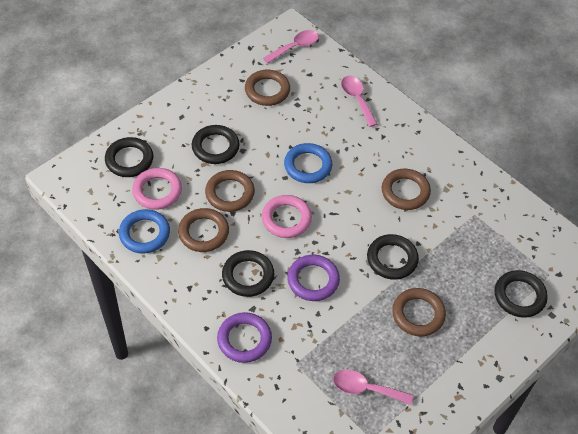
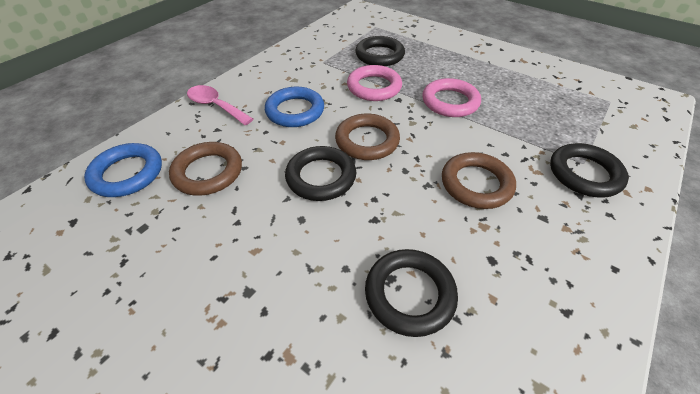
black ring: [105,137,153,177] [192,125,240,164] [222,250,274,297] [367,234,419,280] [494,270,548,318] = 5 -> [285,146,356,201] [355,36,405,66] [365,249,458,337] [550,143,629,198] = 4
brown ring: [178,208,229,252] [205,170,255,212] [245,70,290,106] [382,169,431,210] [392,288,446,336] = 5 -> [169,142,242,196] [335,114,400,160] [442,152,516,209] = 3
pink spoon: [263,30,319,63] [333,370,413,405] [341,76,378,127] = 3 -> [187,85,253,125] = 1
purple ring: [217,312,272,363] [287,255,340,301] = 2 -> none = 0

